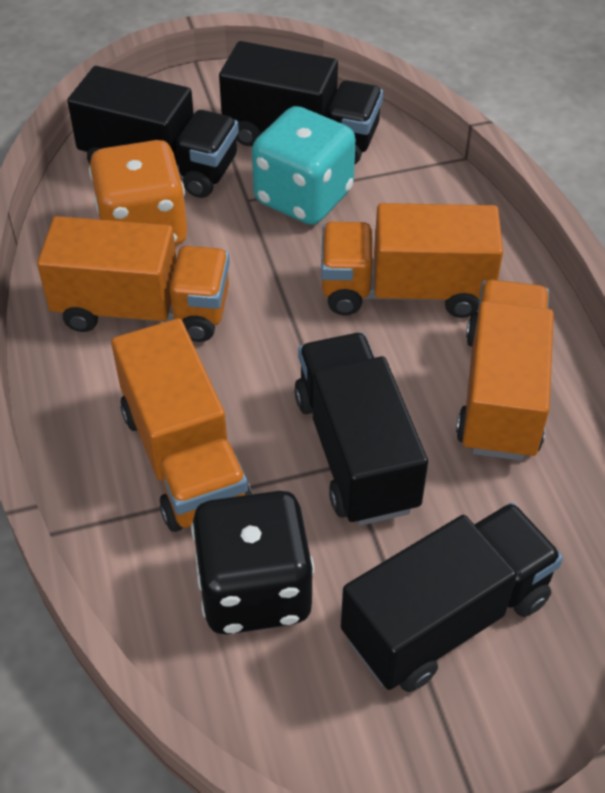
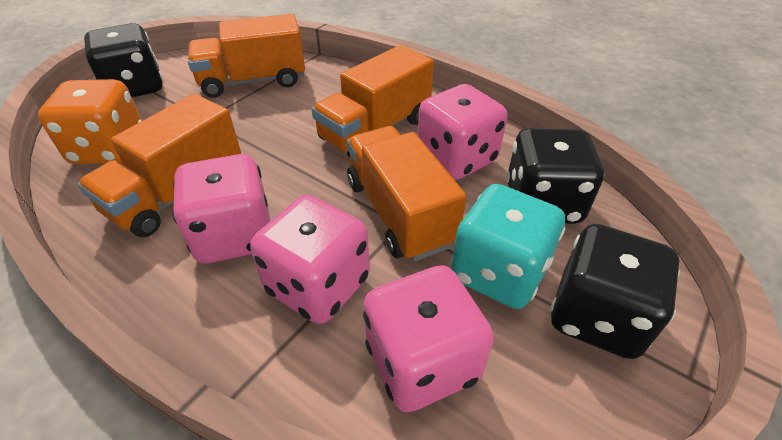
black dice: [191,491,314,634] = 1 -> [84,23,163,97] [506,128,604,224] [550,224,680,359] = 3
black truck: [67,66,239,198] [219,41,383,164] [294,333,428,526] [341,503,563,692] = 4 -> none = 0
pink dice: none = 0 -> [172,154,270,264] [250,195,370,324] [363,265,494,413] [418,84,507,180] = 4

